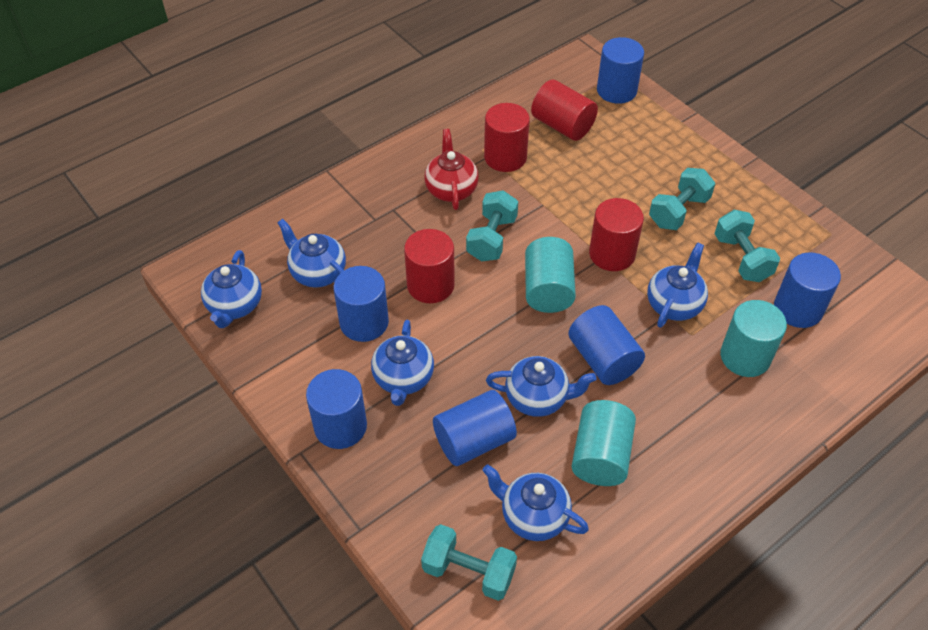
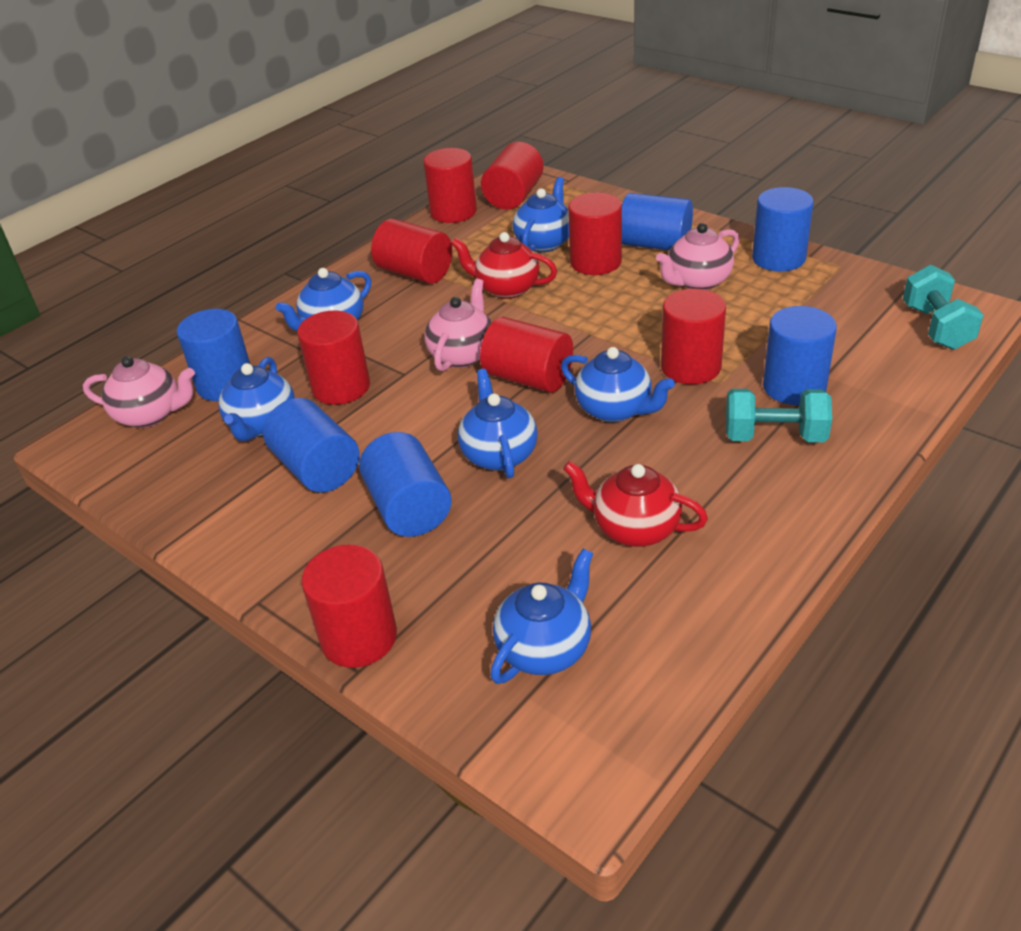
pink teapot: none = 0 -> [83,356,195,428] [424,279,492,371] [656,223,740,290] = 3
red cylinder: [404,229,455,303] [484,103,530,172] [531,79,598,141] [589,198,644,271] = 4 -> [297,310,370,405] [301,545,397,668] [371,219,452,284] [423,148,477,223] [480,317,573,393] [481,142,543,210] [568,193,622,275] [661,289,726,384] = 8
red teapot: [424,129,479,210] = 1 -> [451,232,557,299] [563,461,708,547] = 2
turquoise cylinder: [525,237,576,313] [571,400,636,486] [720,300,787,377] = 3 -> none = 0
turquoise dumbbell: [421,524,517,601] [466,190,518,262] [649,168,715,230] [715,210,780,282] = 4 -> [726,389,832,442] [903,265,983,350] = 2

